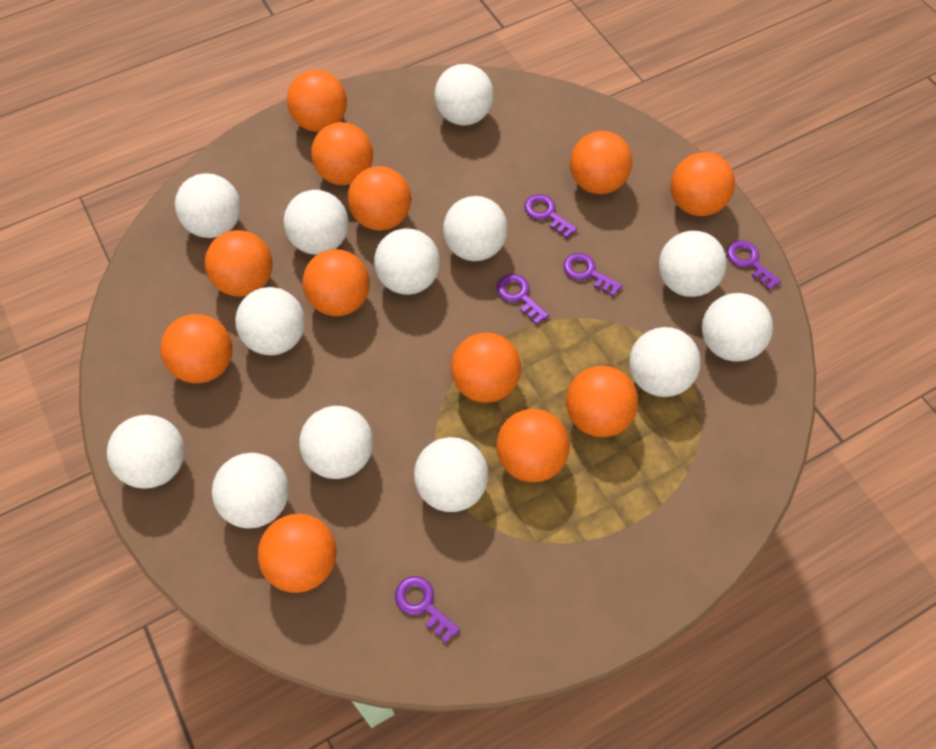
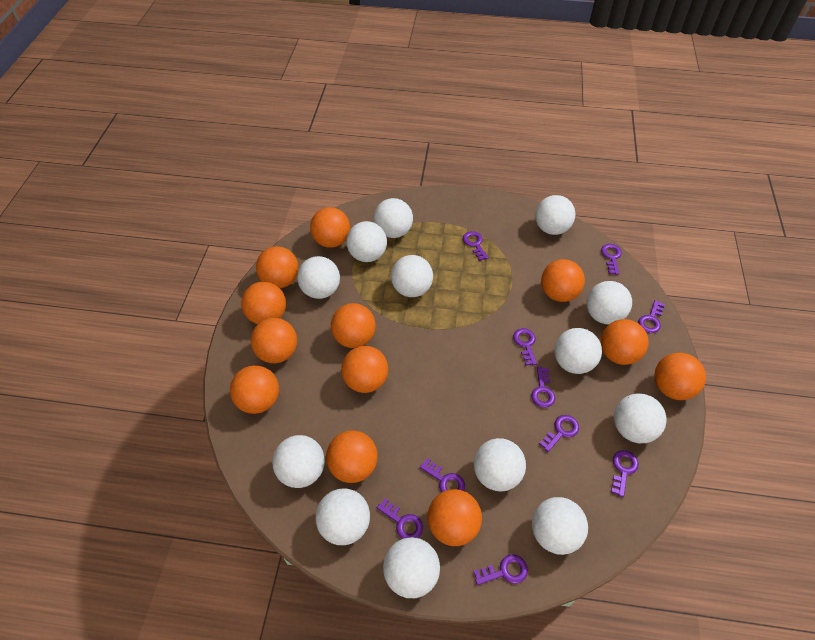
purple key: [395,576,460,643] [496,274,549,325] [524,194,577,238] [563,253,622,296] [727,240,781,290] = 5 -> [377,498,423,539] [420,458,465,492] [463,231,489,261] [474,554,528,585] [513,328,537,366] [531,367,555,408] [539,415,579,452] [601,244,622,275] [611,450,639,497] [638,300,665,333] = 10

